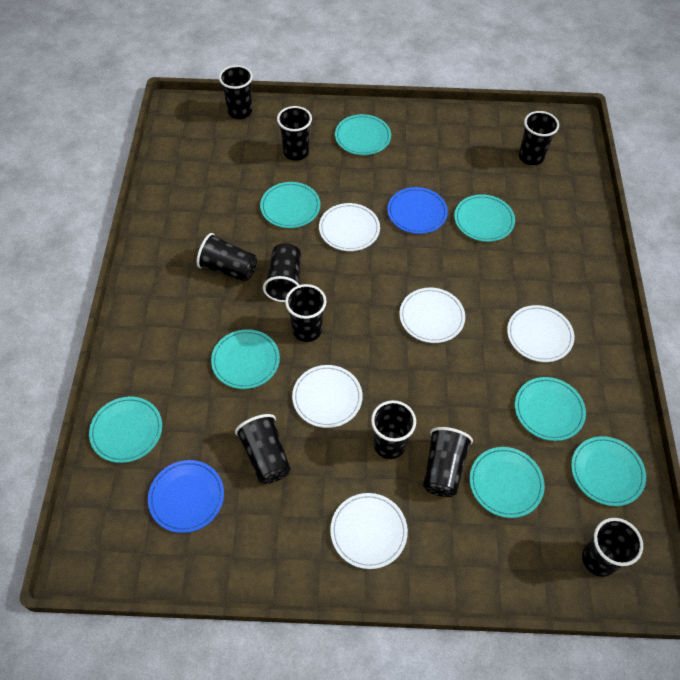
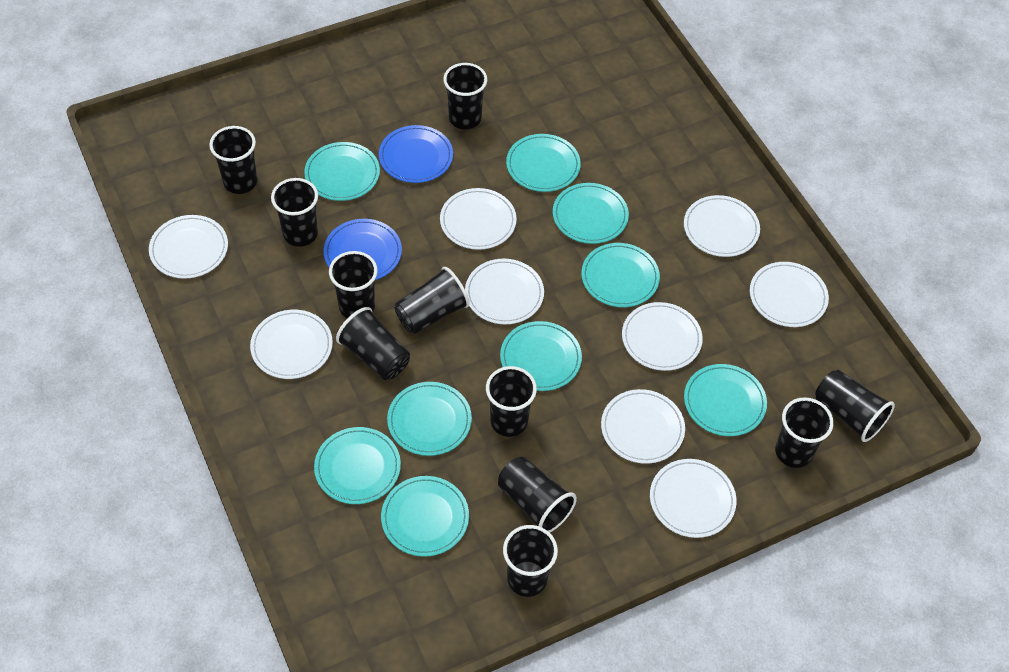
black cup: [196,233,257,282] [219,65,253,119] [235,414,291,484] [263,243,301,302] [277,106,312,161] [285,284,327,342] [371,400,416,459] [423,427,473,497] [519,111,559,165] [582,518,643,577] = 10 -> [209,126,257,194] [271,178,318,247] [329,251,378,318] [336,307,410,380] [394,267,470,334] [443,63,487,129] [486,366,537,437] [498,457,577,533] [503,525,558,597] [775,397,833,468] [815,370,895,442] = 11
turquoise plate: [89,397,162,463] [211,329,280,389] [260,182,320,228] [335,114,391,155] [454,194,515,242] [470,447,545,518] [515,377,586,441] [571,436,646,506] = 8 -> [304,142,380,201] [314,427,401,504] [381,476,469,557] [387,382,472,456] [500,321,582,391] [506,134,581,192] [553,183,629,244] [581,243,660,307] [684,364,767,436] = 9
white plate: [292,365,362,428] [319,203,380,251] [330,493,408,569] [399,288,465,343] [507,305,574,362] = 5 -> [149,215,228,279] [250,310,333,379] [440,188,517,250] [465,259,544,324] [601,389,685,464] [622,302,703,371] [650,459,736,538] [684,195,760,257] [750,262,829,327] = 9

